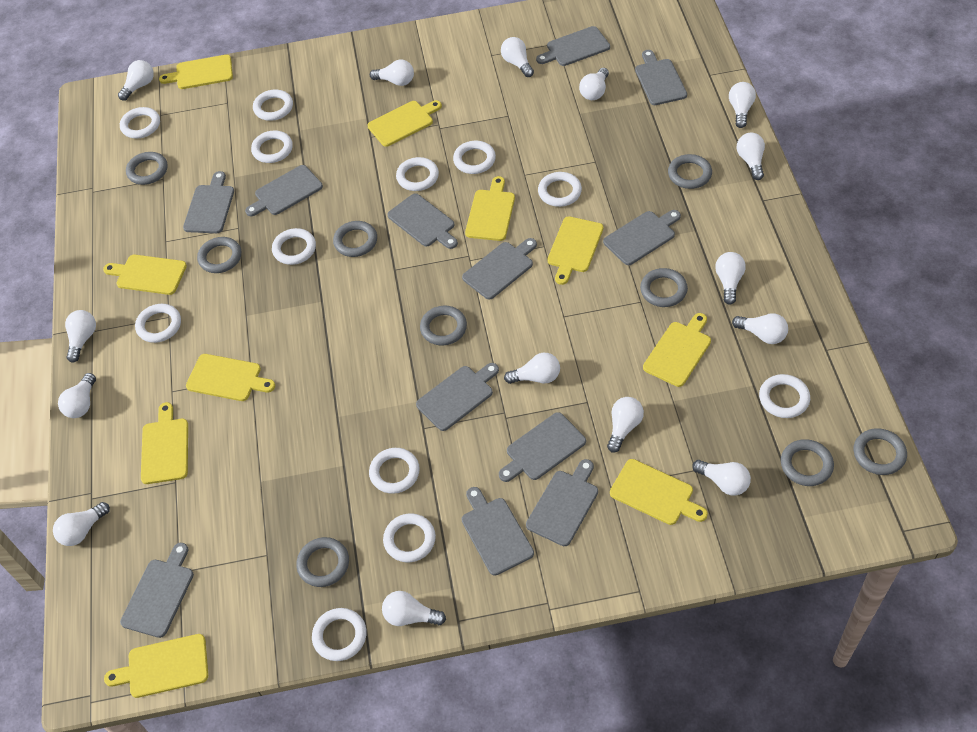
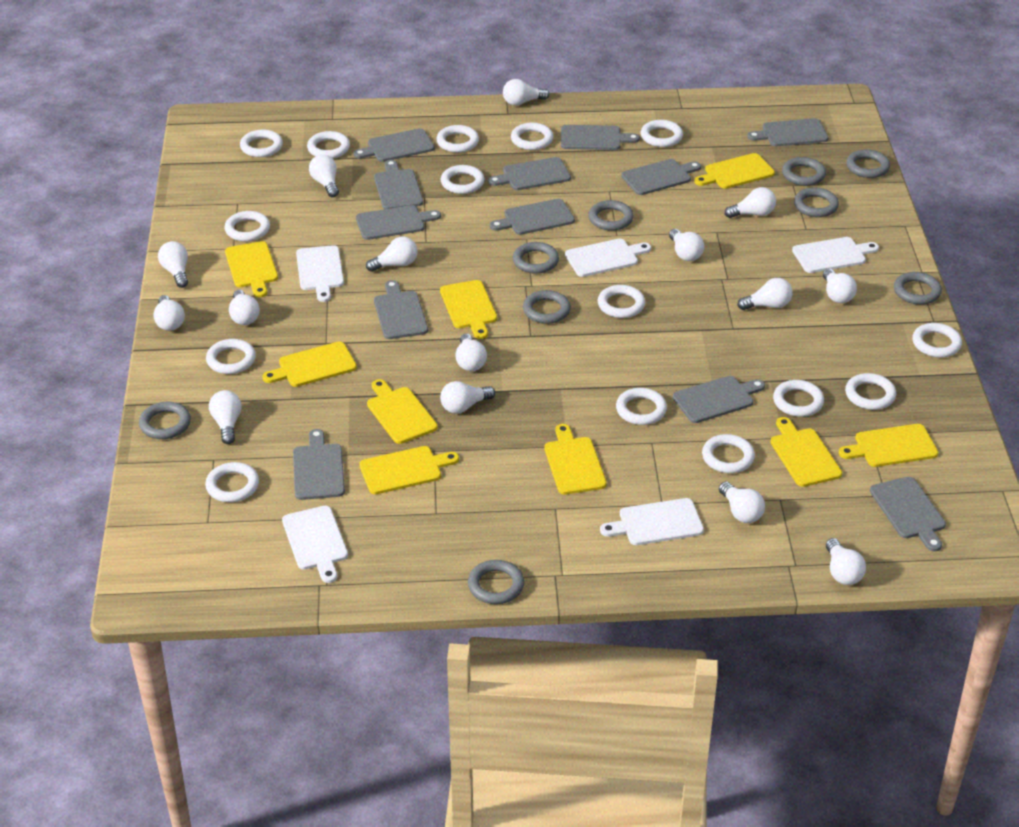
white cutting board: none = 0 -> [282,506,348,583] [296,245,344,302] [565,239,651,277] [600,498,704,545] [792,237,879,273] = 5
white ring: [120,107,160,138] [135,304,181,343] [251,131,293,163] [253,90,293,121] [272,228,316,265] [312,608,367,661] [369,448,420,494] [383,513,436,562] [396,157,439,191] [453,141,496,174] [538,172,582,207] [759,374,810,418] = 12 -> [205,462,259,502] [206,339,256,374] [224,211,270,241] [240,130,283,157] [307,131,350,159] [436,125,479,153] [441,165,485,194] [511,123,553,150] [598,285,645,318] [616,388,667,425] [641,120,683,147] [702,434,755,473] [773,380,824,417] [845,373,896,410] [912,323,962,357] = 15
yellow cutting board: [103,255,187,295] [104,634,208,698] [141,402,188,484] [159,55,233,89] [186,354,275,401] [367,100,442,147] [465,176,515,241] [547,216,603,285] [610,459,708,525] [643,313,711,387] = 10 -> [225,241,278,297] [262,341,357,387] [359,446,459,494] [367,379,438,444] [440,280,497,339] [544,424,607,495] [694,153,775,189] [771,417,842,487] [839,424,938,467] = 9

